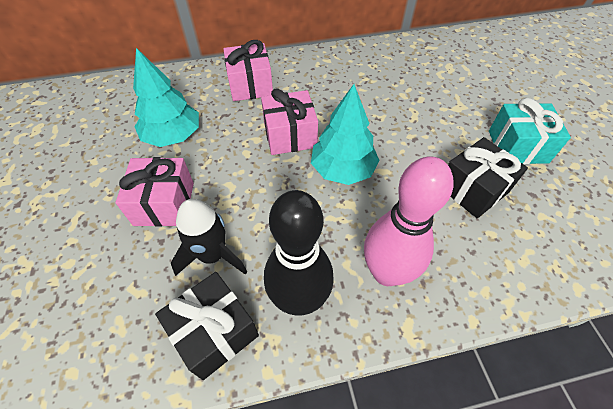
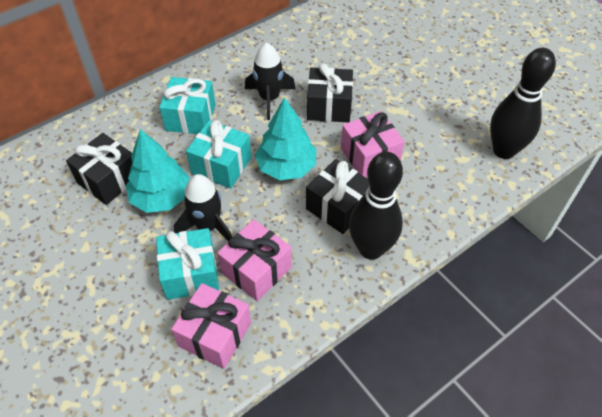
black bowling pin: [264,190,334,316] = 1 -> [349,152,403,260] [490,48,556,159] = 2
black gift: [155,272,259,380] [448,137,528,218] = 2 -> [66,133,132,205] [306,159,369,234] [307,63,353,122] = 3
black rocket: [171,199,247,276] = 1 -> [174,174,232,241] [245,43,296,120] = 2
pink bowling pin: [364,156,454,286] = 1 -> none = 0
turquoise gift: [489,98,571,164] = 1 -> [156,228,219,300] [159,77,216,134] [186,120,251,188] = 3

